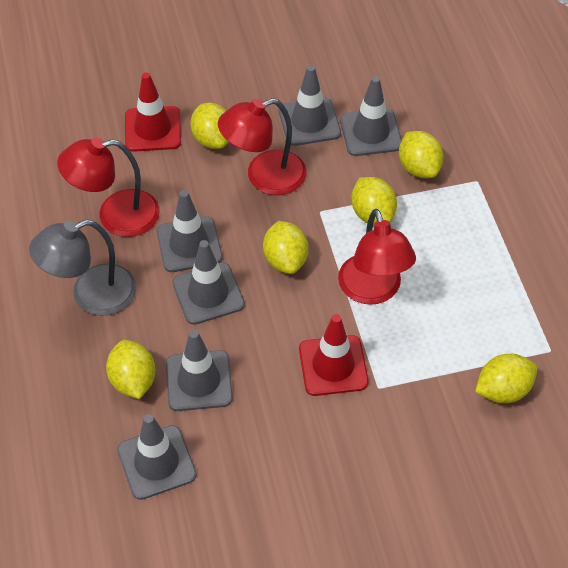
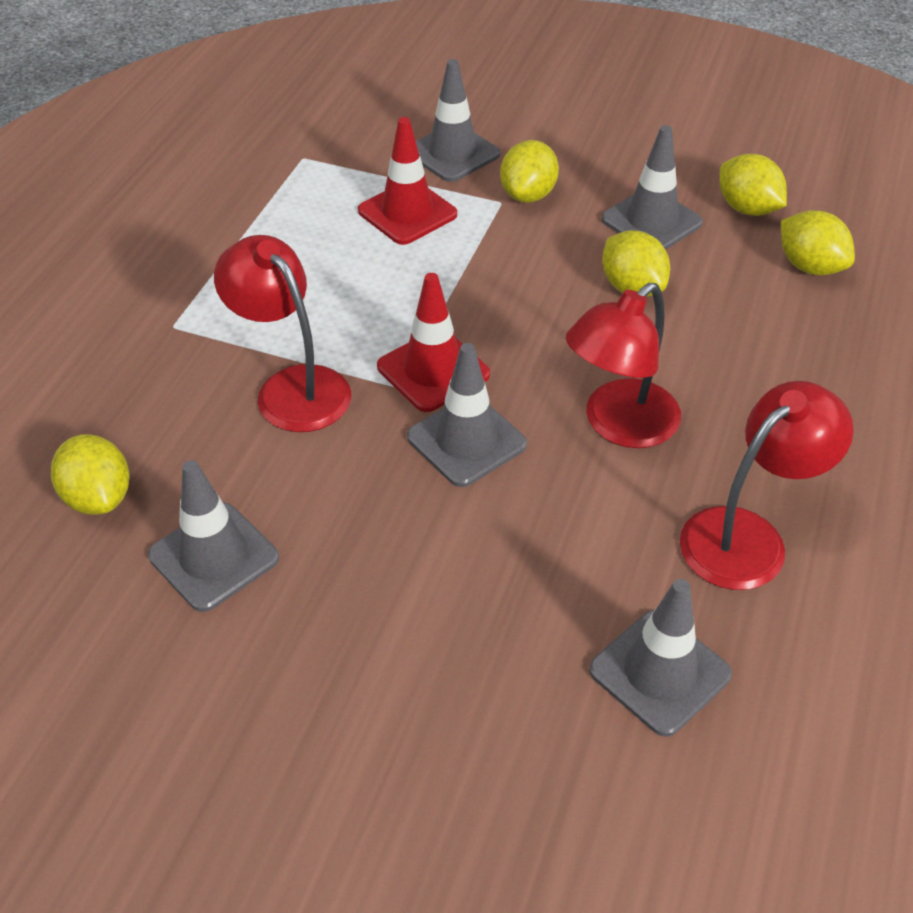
grey lamp: [29,220,136,316] = 1 -> none = 0
grey traffic cone: [117,414,197,500] [157,190,223,272] [166,330,233,411] [172,240,245,325] [279,65,341,146] [340,76,402,156] = 6 -> [148,460,279,612] [407,343,527,487] [416,59,500,182] [589,579,732,737] [601,125,703,250] = 5
yellow lemon: [106,340,155,399] [191,103,229,149] [263,221,308,274] [351,177,397,225] [399,131,444,178] [475,354,537,403] = 6 -> [51,434,129,515] [500,140,559,203] [602,230,670,297] [719,154,787,216] [781,210,855,275] = 5

